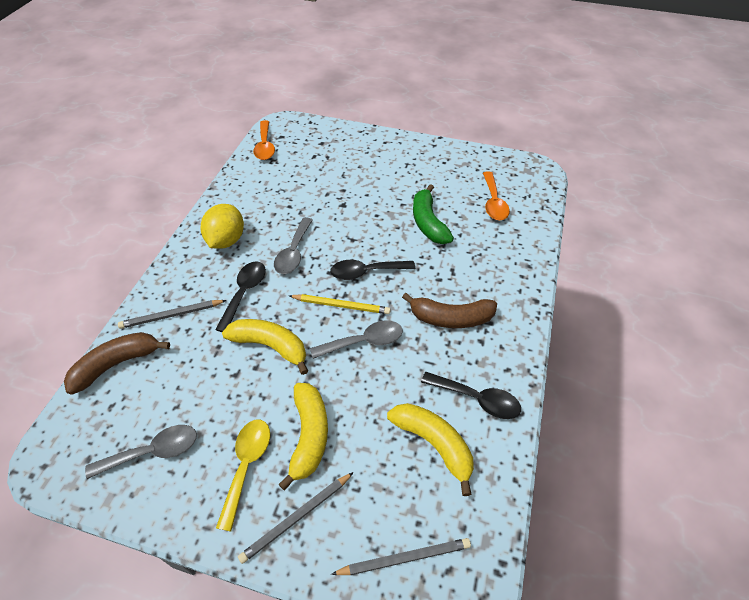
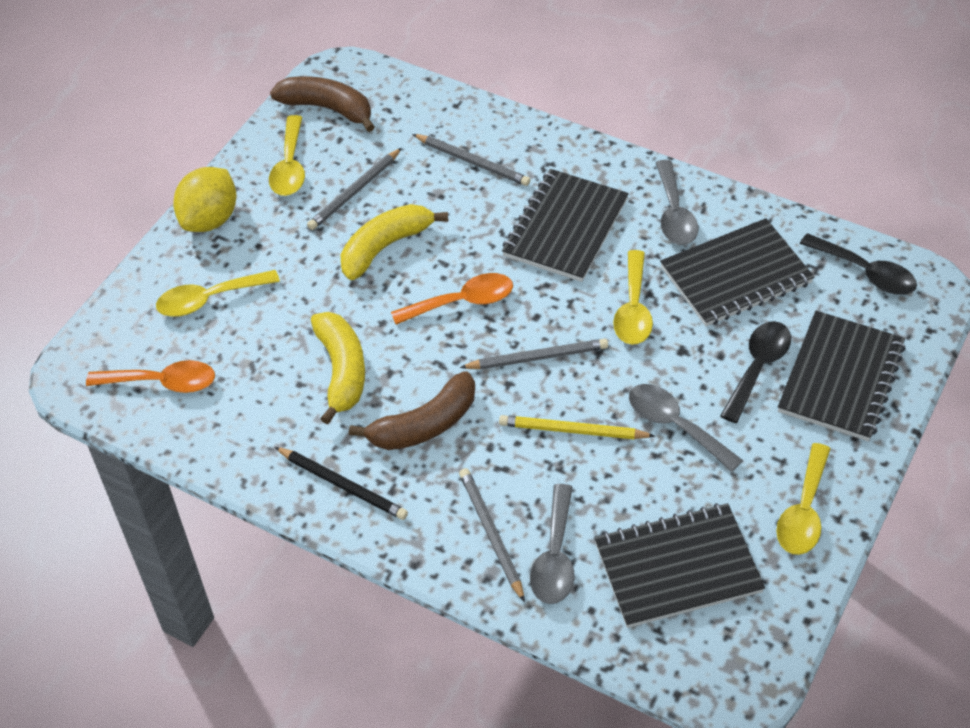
black notebook: none = 0 -> [502,169,629,282] [594,503,765,628] [660,218,814,326] [778,311,906,441] = 4
black pencil: none = 0 -> [275,447,408,520] = 1
black spoon: [215,262,266,332] [330,260,415,280] [421,372,521,419] = 3 -> [720,321,791,423] [800,233,917,295] = 2
green banana: [413,184,454,244] = 1 -> none = 0
grey pencil: [118,300,227,329] [238,472,354,564] [331,538,471,575] = 3 -> [307,148,402,230] [413,134,530,186] [459,468,525,602] [460,339,608,370] = 4
yellow banana: [222,319,308,375] [278,383,328,490] [387,403,474,496] = 3 -> [311,312,365,425] [340,204,448,280] = 2
yellow spoon: [216,420,270,532] = 1 -> [156,270,280,317] [269,115,305,196] [613,250,653,345] [776,443,830,555] = 4

